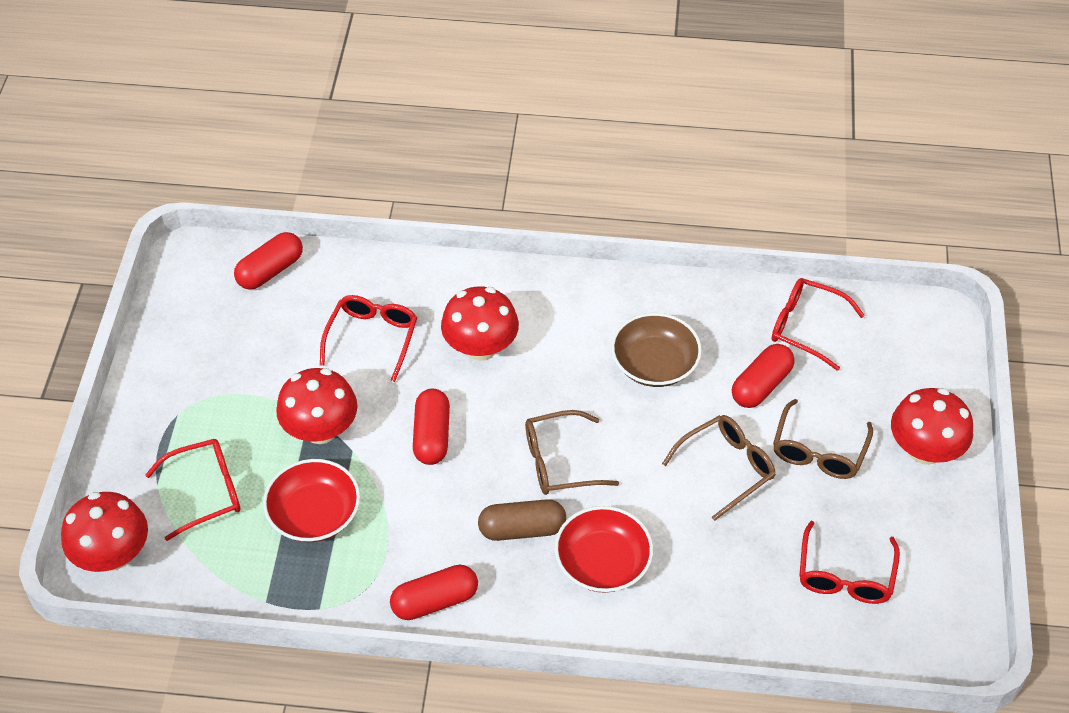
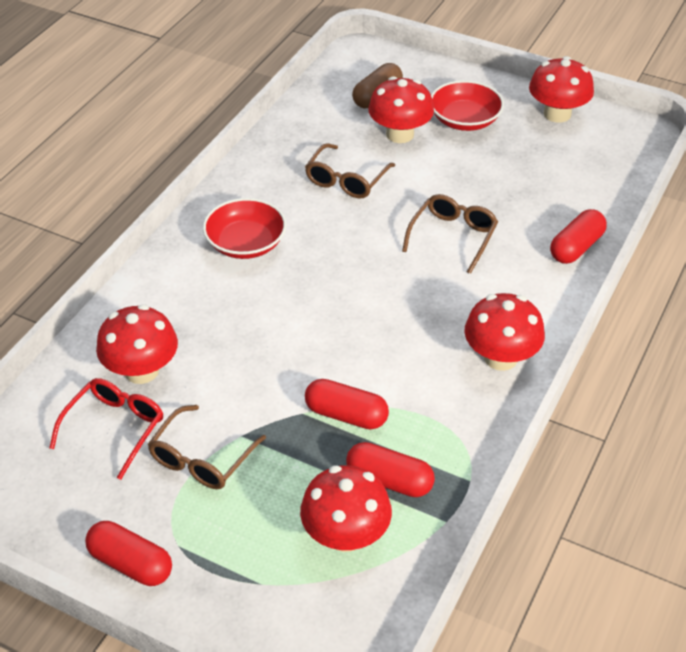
brown bowl: [611,313,702,387] = 1 -> none = 0
red glasses: [145,439,241,541] [320,295,418,382] [771,278,865,371] [799,521,900,604] = 4 -> [49,378,163,480] = 1
red mushroom: [61,492,148,572] [276,368,358,444] [441,286,519,361] [891,388,973,465] = 4 -> [96,304,178,384] [300,465,392,552] [368,76,434,143] [464,293,545,371] [529,56,594,123] = 5

